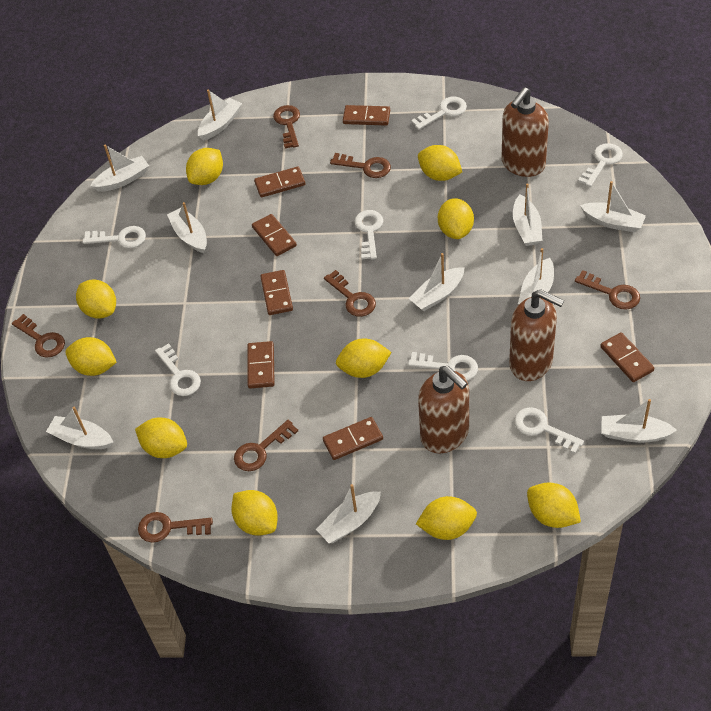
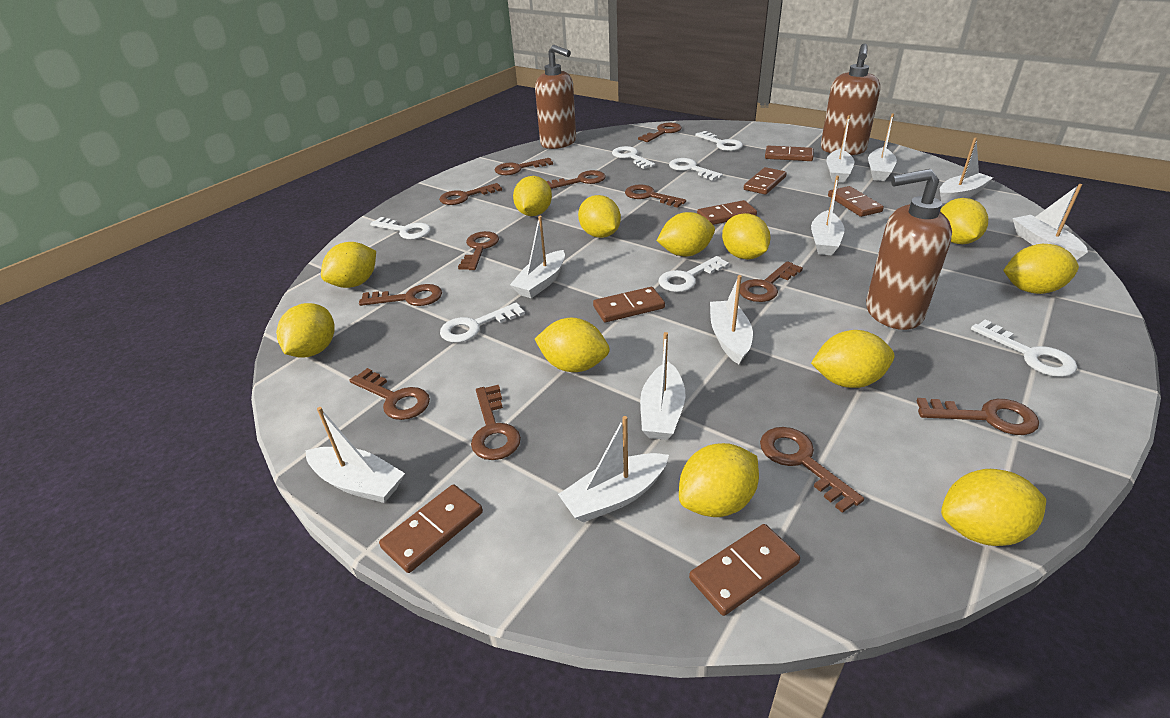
brown key: [12,314,65,358] [138,512,213,543] [234,420,298,471] [273,105,300,148] [324,270,376,317] [330,153,391,178] [575,270,640,310] = 7 -> [350,368,430,420] [359,284,442,306] [439,183,502,205] [458,231,499,270] [471,385,521,460] [495,158,553,175] [546,170,606,189] [625,184,686,208] [638,123,682,142] [740,261,803,302] [760,427,864,513] [916,398,1039,435] = 12
yellow lemon: [65,337,117,376] [76,280,116,319] [135,417,187,458] [186,148,223,185] [231,490,278,536] [336,339,392,378] [416,496,477,540] [418,145,462,181] [438,198,474,239] [527,482,581,528] = 10 -> [276,303,335,358] [321,242,376,288] [513,176,552,216] [535,318,609,372] [578,195,621,238] [657,212,715,256] [679,443,759,517] [722,213,771,259] [811,330,895,388] [940,198,988,244] [941,469,1046,546] [1003,244,1079,294] = 12

